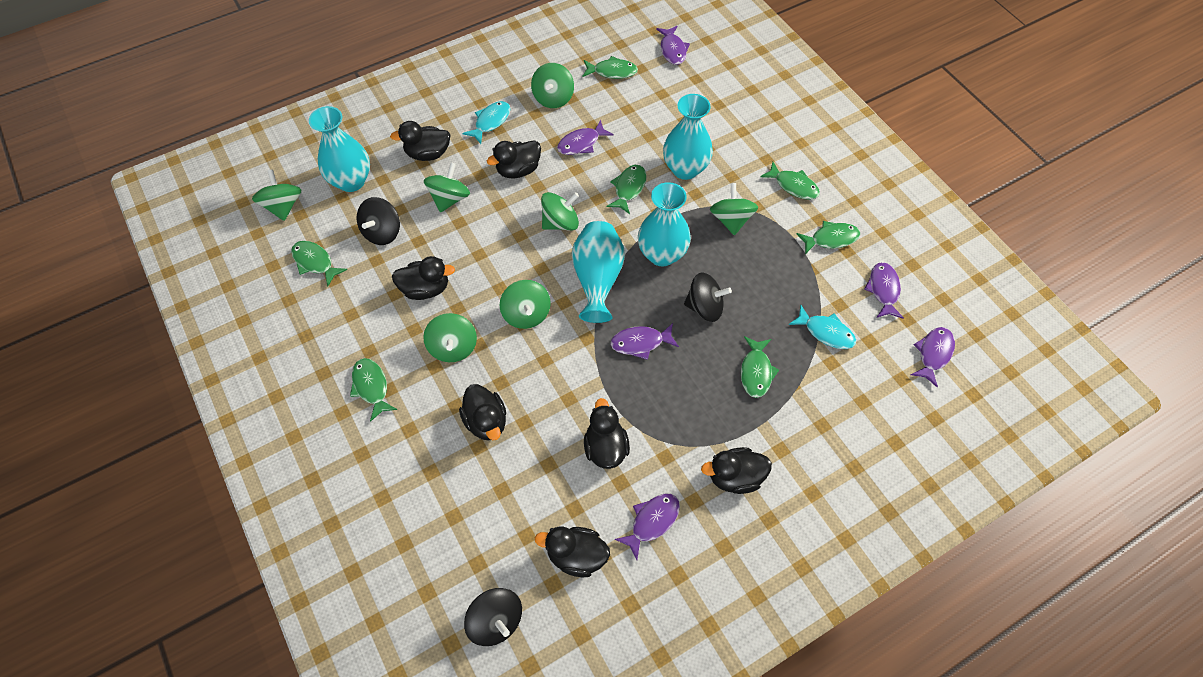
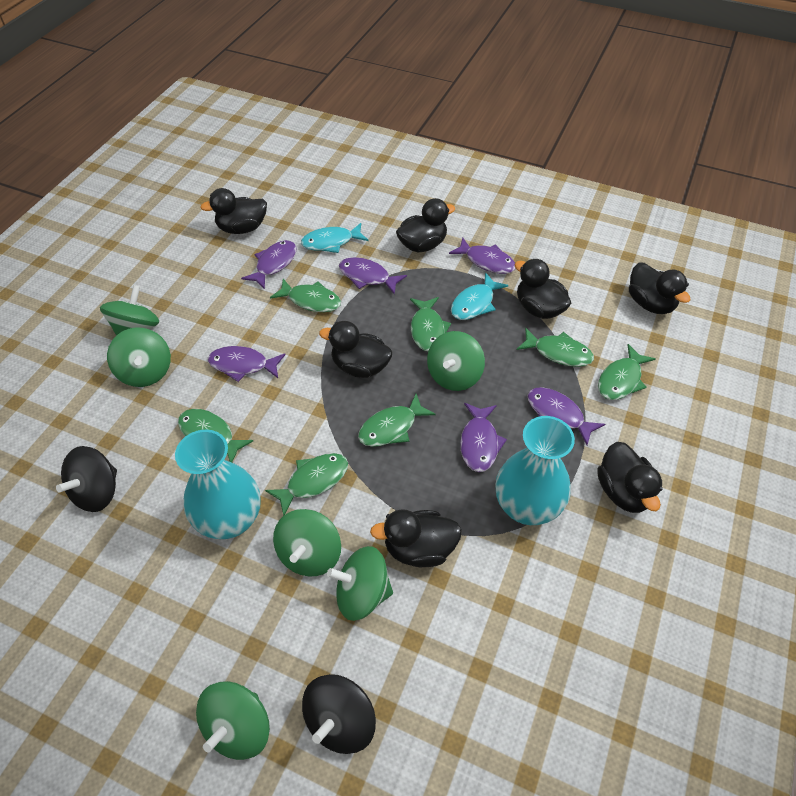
black spinning top: [357,197,400,245] [464,588,522,646] [684,273,732,322] = 3 -> [56,446,117,512] [302,674,376,754] = 2
green spinning top: [252,169,301,221] [423,313,477,362] [424,162,470,213] [499,280,551,329] [531,63,574,108] [541,192,579,231] [710,183,758,235] = 7 -> [100,285,159,335] [107,328,171,387] [196,681,270,760] [273,509,341,576] [327,546,393,621] [427,331,485,391] = 6
turquoise vase: [309,106,370,192] [572,221,625,323] [638,182,691,266] [663,94,713,180] = 4 -> [175,430,261,539] [496,416,575,525] = 2

